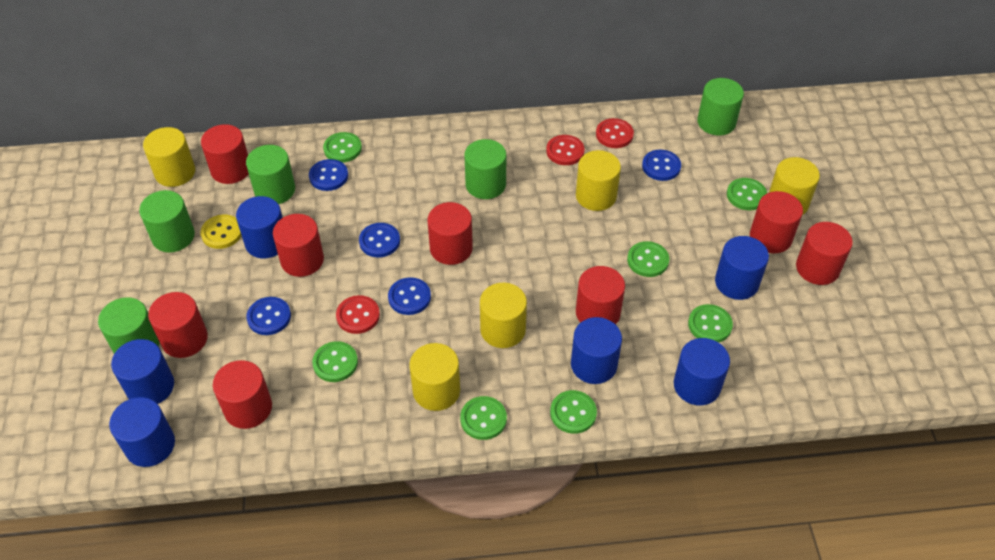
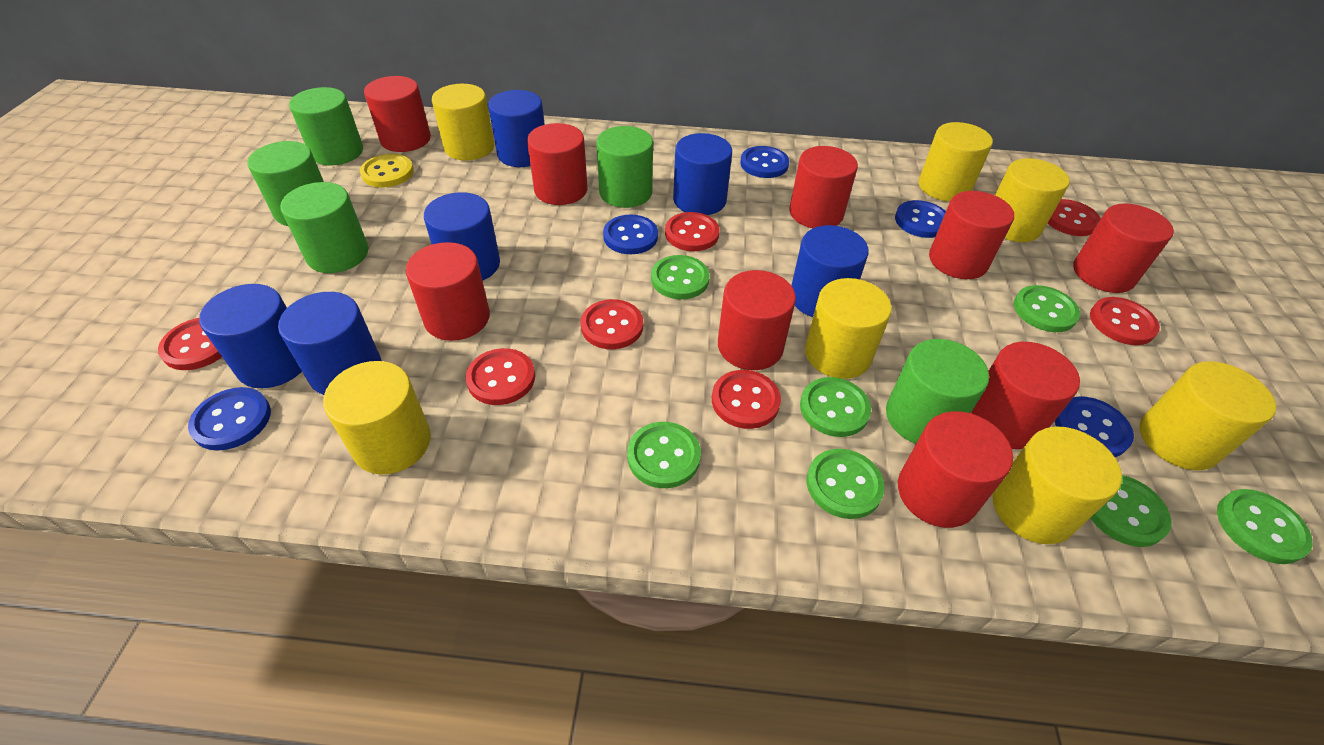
red button: [336,295,380,334] [546,135,585,165] [596,118,634,148] = 3 -> [158,318,222,370] [466,348,535,405] [580,299,643,349] [665,212,720,251] [712,370,781,429] [1048,199,1101,236] [1090,297,1160,345] = 7
red cylinder: [148,292,208,358] [201,124,249,184] [213,360,272,429] [273,214,324,277] [428,202,473,265] [576,266,625,324] [750,191,803,253] [796,222,853,285] = 8 -> [364,76,431,152] [406,242,490,341] [527,123,588,205] [718,270,796,370] [790,146,858,228] [898,411,1013,528] [929,191,1014,279] [971,342,1080,449] [1073,203,1174,293] = 9
yellow cylinder: [143,127,195,187] [410,343,460,411] [480,283,527,348] [576,150,621,211] [769,157,820,215] = 5 -> [323,361,431,474] [432,84,494,161] [805,278,892,379] [919,122,993,201] [992,427,1122,544] [995,158,1070,242] [1140,361,1276,470] = 7

